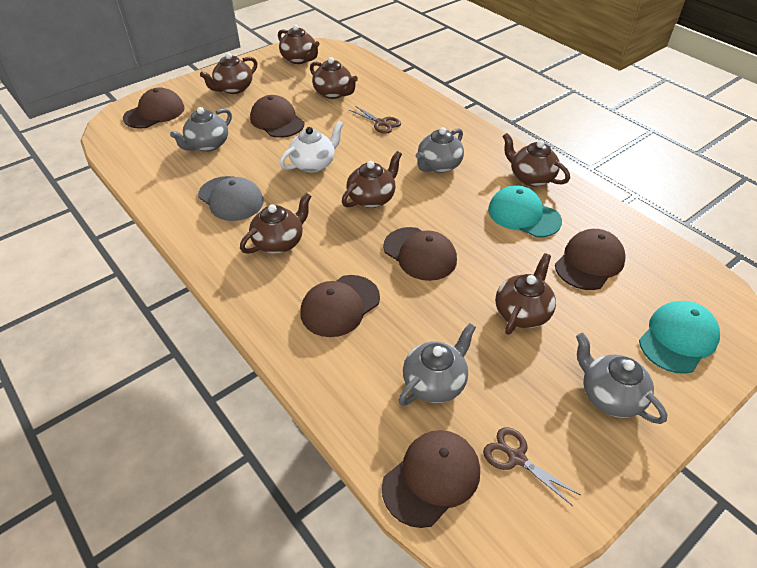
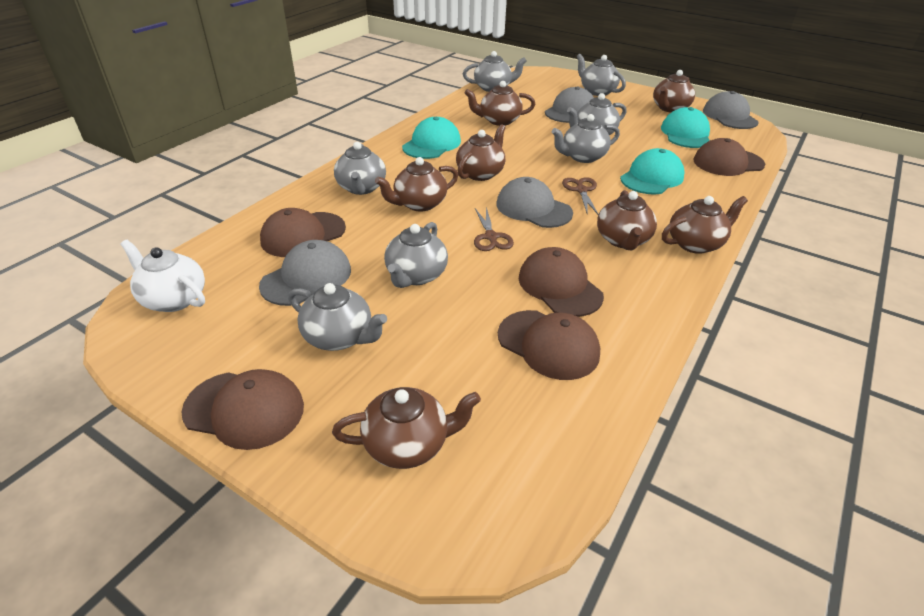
brown cap: [123,87,185,129] [250,95,304,138] [300,275,380,337] [382,430,480,528] [383,227,457,281] [555,229,626,290] = 6 -> [181,369,304,450] [260,208,346,257] [498,310,600,380] [519,247,604,317] [693,138,765,176] = 5
grey cap: [198,176,264,221] = 1 -> [259,240,351,306] [496,177,573,228] [545,86,594,123] [703,91,759,129] = 4
grey teapot: [170,107,232,152] [398,323,476,406] [416,127,464,173] [576,333,667,424] = 4 -> [288,283,387,351] [334,142,386,195] [384,222,448,288] [463,51,527,92] [552,114,620,163] [567,93,626,135] [577,54,626,96] = 7
turquoise cap: [488,185,562,237] [639,301,720,374] = 2 -> [402,117,461,159] [620,148,685,194] [661,107,710,148] = 3

